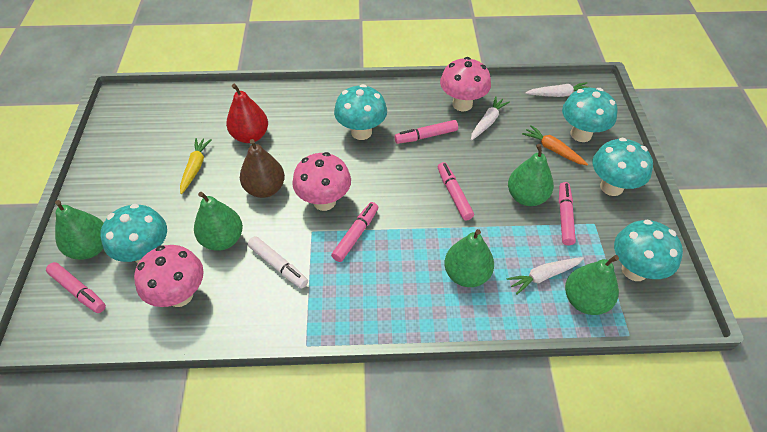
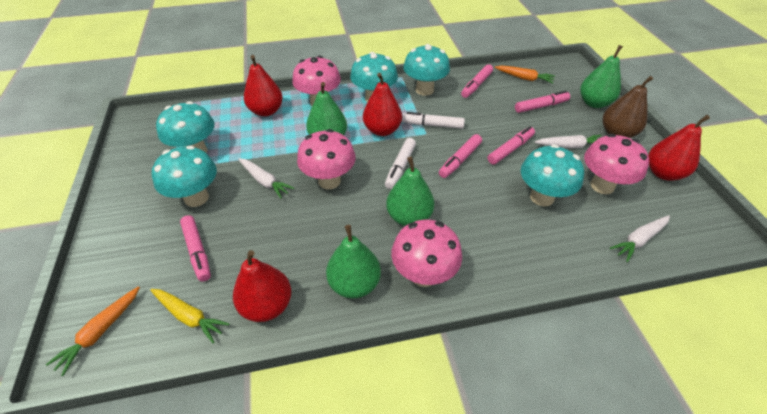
green pear: [55,200,104,260] [194,192,243,251] [444,229,494,287] [508,144,554,206] [565,255,619,315] = 5 -> [306,82,347,135] [326,225,381,298] [386,157,434,226] [580,45,623,108] = 4
orange carrot: [522,125,588,166] = 1 -> [46,286,140,376] [495,66,555,83] = 2
pink mushroom: [134,245,204,307] [292,152,351,211] [440,57,491,111] = 3 -> [292,56,341,106] [297,129,356,190] [391,219,462,287] [584,134,649,194] = 4
red pear: [226,84,268,143] = 1 -> [233,250,291,322] [244,55,283,116] [363,73,402,136] [648,115,710,181] = 4
white marker: [248,236,308,289] = 1 -> [385,138,416,189] [402,112,465,129] = 2

